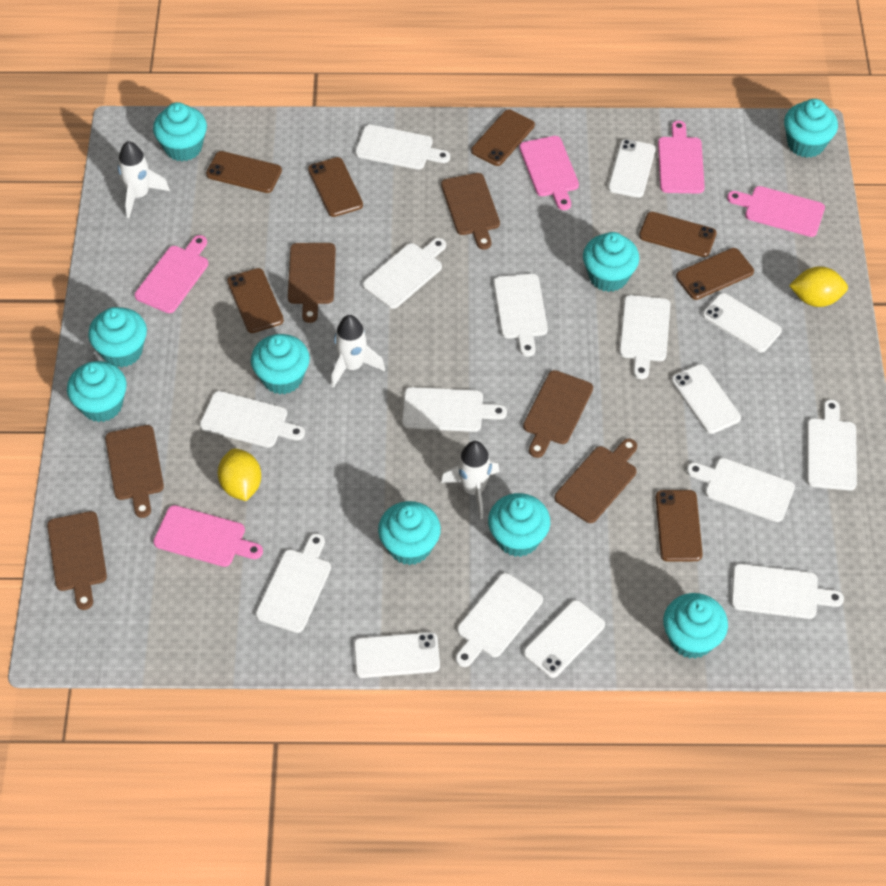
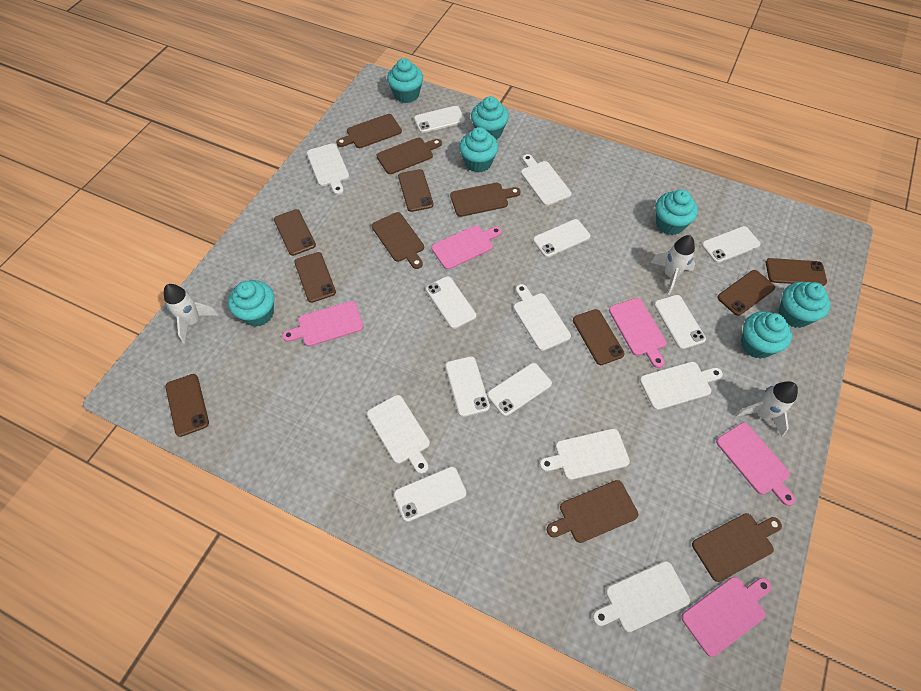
turquoise cupcake: [67,361,127,422] [88,307,147,368] [153,102,207,161] [251,334,310,394] [378,501,441,565] [488,493,550,557] [583,232,639,292] [663,593,728,659] [784,99,838,158] = 9 -> [228,280,274,327] [387,58,423,103] [459,127,498,173] [471,96,509,140] [655,189,698,235] [741,311,792,359] [779,282,831,328] = 7
white cutting board: [200,391,305,448] [256,533,331,633] [355,125,450,170] [363,238,446,309] [402,387,507,432] [456,573,543,667] [494,274,548,357] [619,295,671,379] [687,458,795,522] [731,564,844,619] [807,400,857,491] = 11 -> [307,143,349,195] [367,395,430,474] [513,284,571,351] [521,154,571,206] [540,428,630,480] [593,561,690,632] [640,362,723,410] = 7
white phone: [354,632,440,678] [523,600,605,678] [608,139,656,198] [671,364,741,434] [702,293,782,353] = 5 -> [394,466,466,522] [414,106,465,133] [426,276,476,329] [445,356,490,417] [487,363,552,416] [533,219,590,257] [654,295,706,349] [702,226,761,263] = 8
yellow lemon: [218,448,261,501] [789,266,848,307] = 2 -> none = 0

